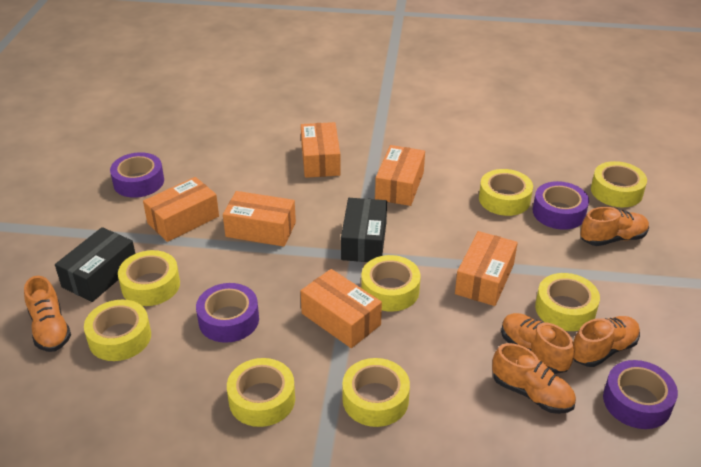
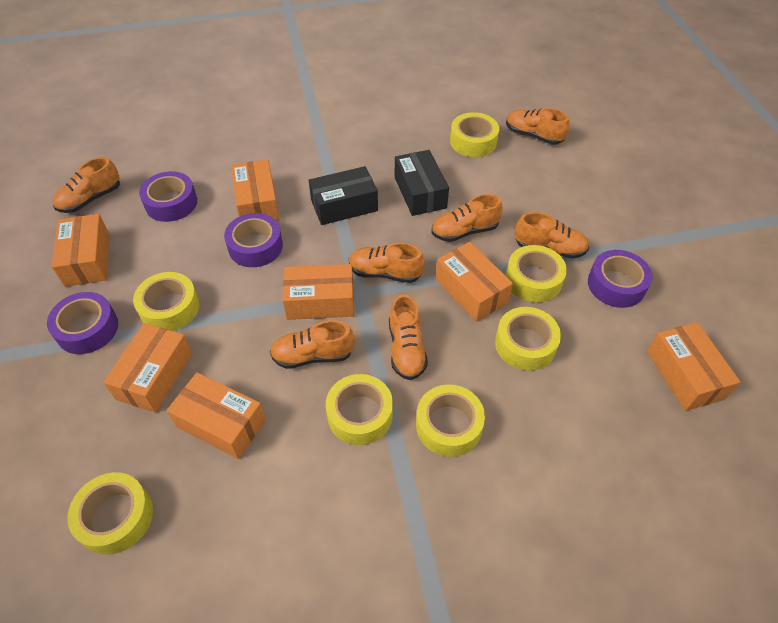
orange box: [143,177,219,242] [223,191,296,247] [301,122,341,178] [301,269,382,348] [375,145,425,206] [455,231,518,306] = 6 -> [52,214,110,287] [103,323,192,413] [167,372,266,459] [231,159,279,220] [282,264,354,320] [435,242,513,322] [647,322,740,411] = 7
orange shoe: [24,276,71,352] [492,343,576,414] [501,313,574,374] [573,316,640,367] [580,207,649,246] = 5 -> [53,157,120,213] [270,320,355,369] [349,243,425,283] [389,294,428,380] [431,194,503,242] [506,108,570,145] [514,212,589,259] = 7
yellow tape: [84,300,151,361] [118,250,180,306] [227,358,295,427] [342,358,410,427] [361,255,420,312] [479,169,533,216] [535,273,600,331] [591,161,647,207] = 8 -> [67,472,153,555] [133,272,199,331] [326,374,393,445] [416,385,485,457] [450,112,499,157] [495,307,561,371] [505,245,567,303] = 7

